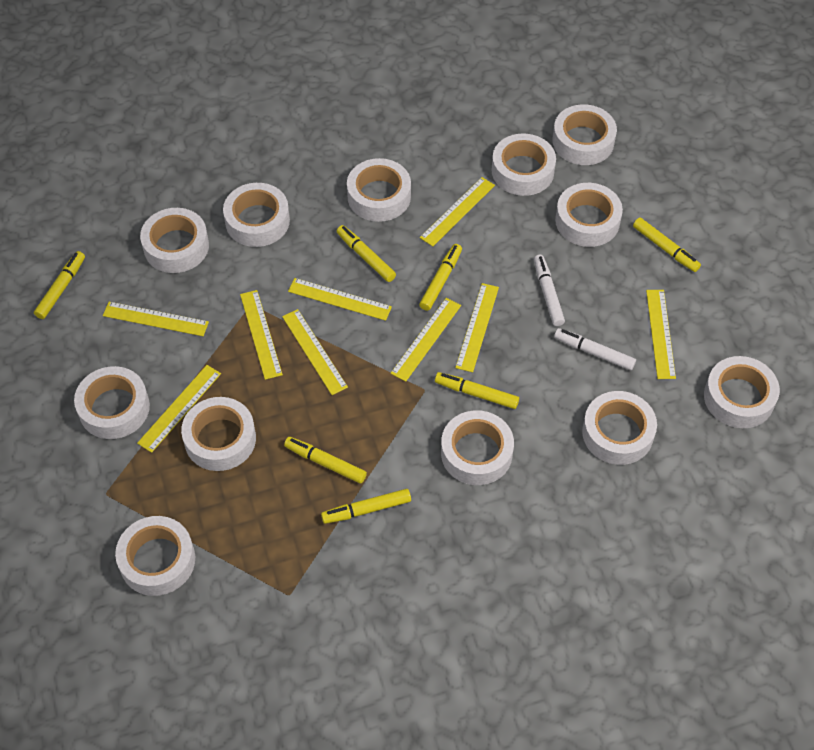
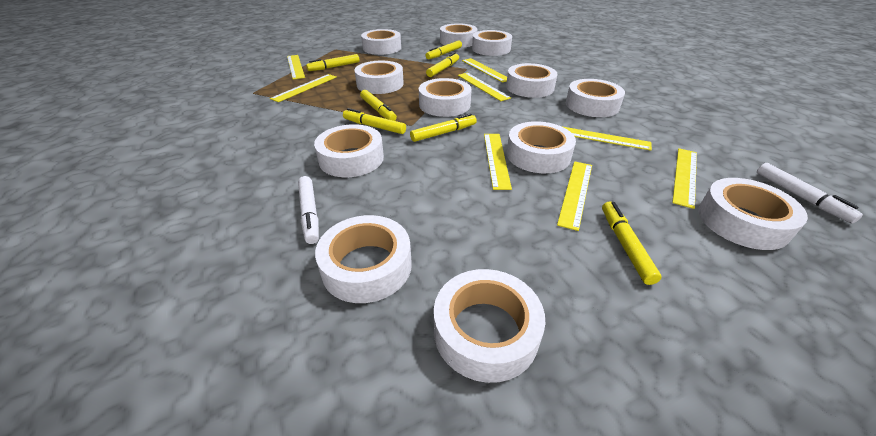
yellow ruler: [103,302,209,336] [137,365,221,453] [240,290,283,380] [282,309,348,395] [288,278,392,321] [390,298,461,382] [420,177,495,246] [455,283,499,372] [646,290,676,379] = 9 -> [270,74,337,102] [287,55,305,80] [458,73,511,101] [462,58,507,83] [484,134,512,190] [557,161,592,231] [564,127,652,151] [672,148,697,209] = 8

